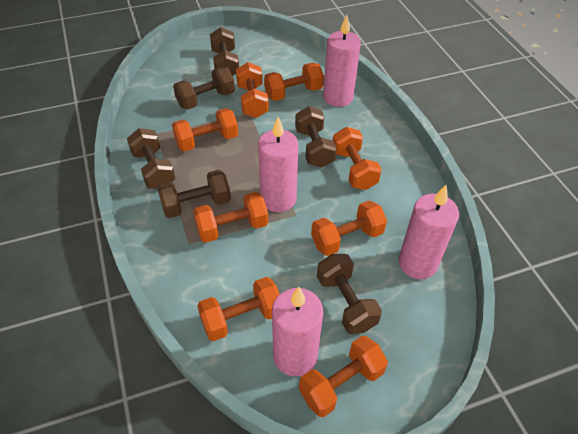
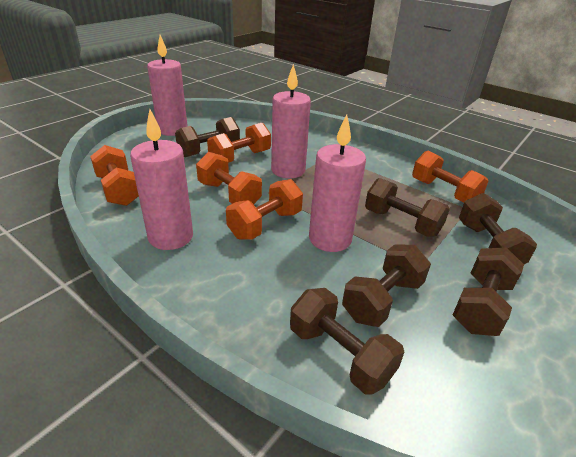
orange dumbbell: [172,108,238,151] [193,192,268,243] [197,277,280,341] [236,62,269,118] [264,63,324,101] [299,336,388,417] [311,200,387,256] [333,127,382,190] = 8 -> [90,145,139,206] [196,152,262,204] [207,123,271,163] [226,179,303,240] [412,151,489,203] = 5

